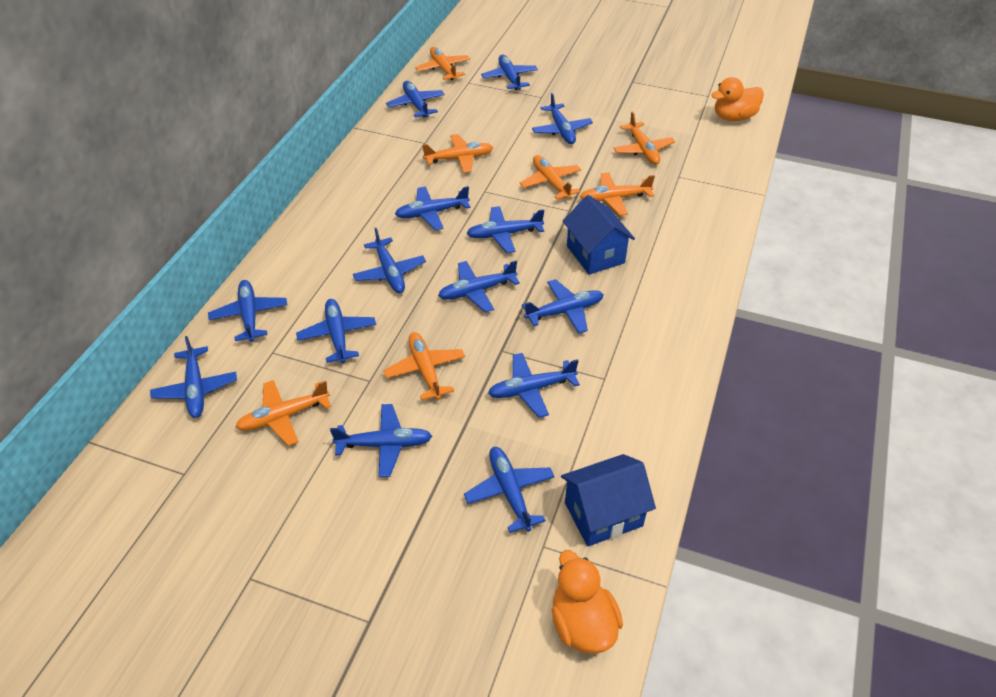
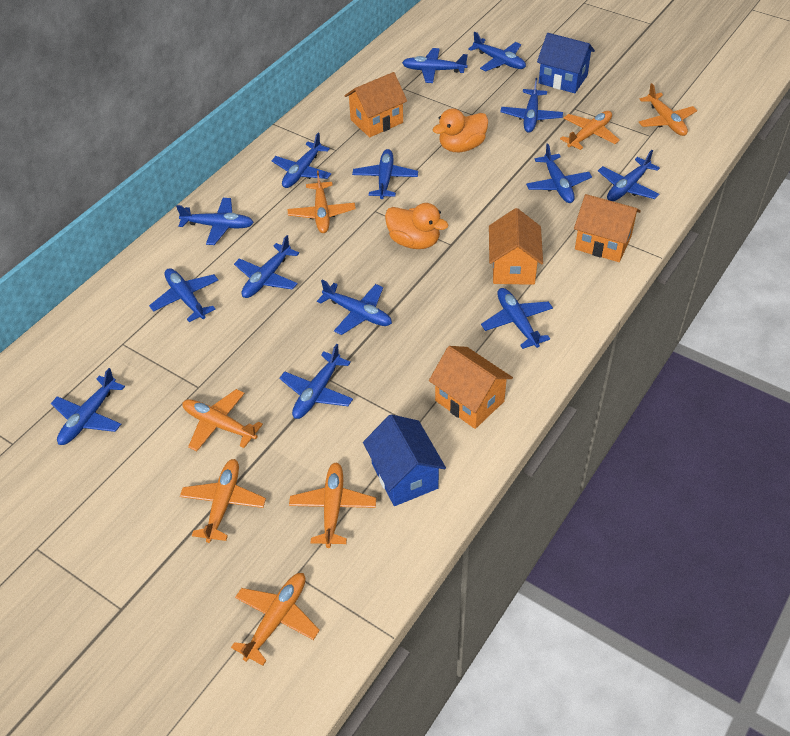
orange house: none = 0 -> [344,72,407,137] [429,346,513,429] [489,208,543,285] [574,194,641,262] = 4

